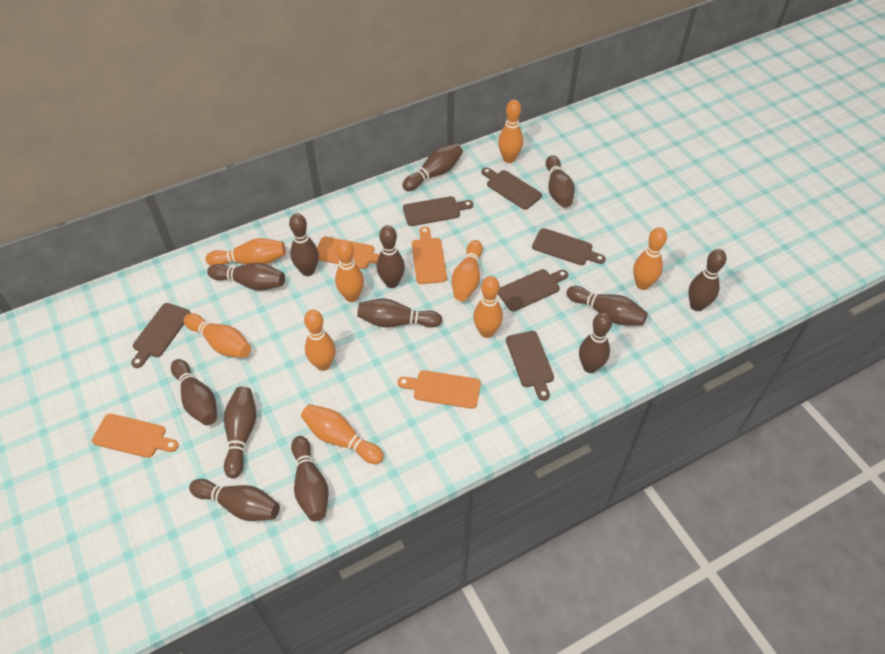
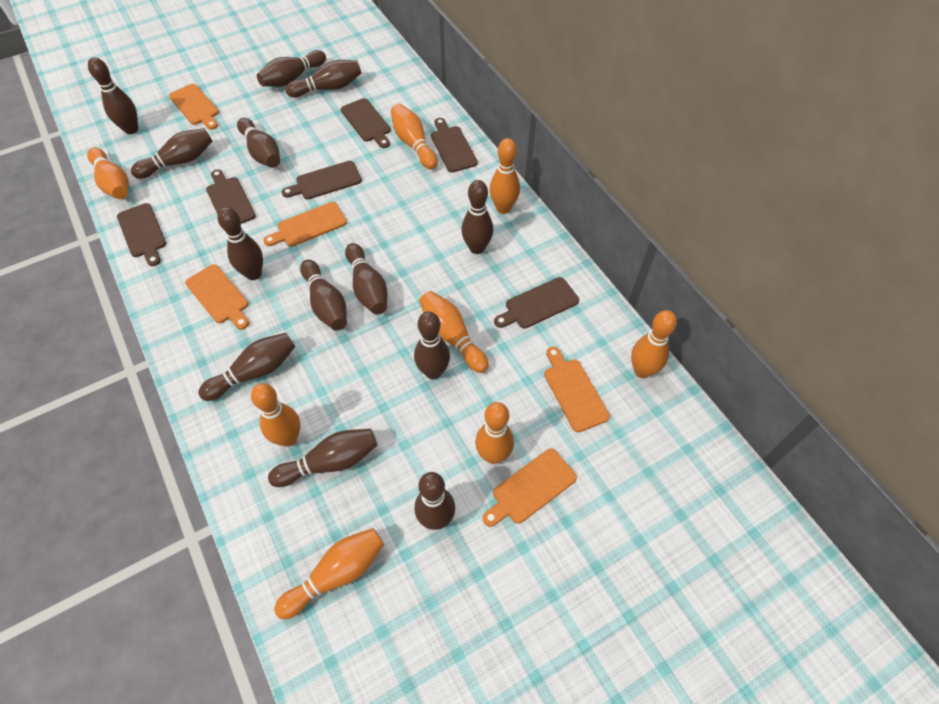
orange bowling pin: [184,313,251,358] [206,238,286,266] [301,404,384,464] [304,310,336,371] [335,240,364,302] [452,240,483,301] [473,276,503,338] [498,100,523,163] [633,227,667,290] = 9 -> [87,148,129,199] [251,383,300,447] [274,528,384,619] [391,104,438,170] [419,291,489,373] [475,402,514,464] [490,138,520,214] [631,310,677,378] = 8
orange cutting board: [92,414,179,458] [317,237,380,269] [398,370,481,409] [412,227,447,284] = 4 -> [169,84,219,130] [185,264,249,330] [263,202,347,247] [483,449,577,527] [544,347,610,432] = 5

